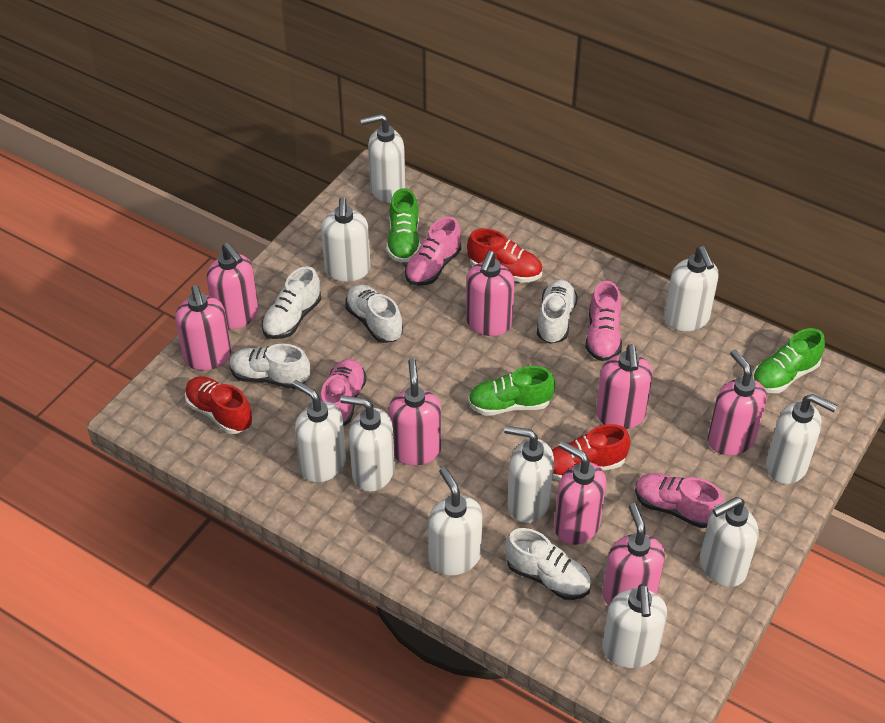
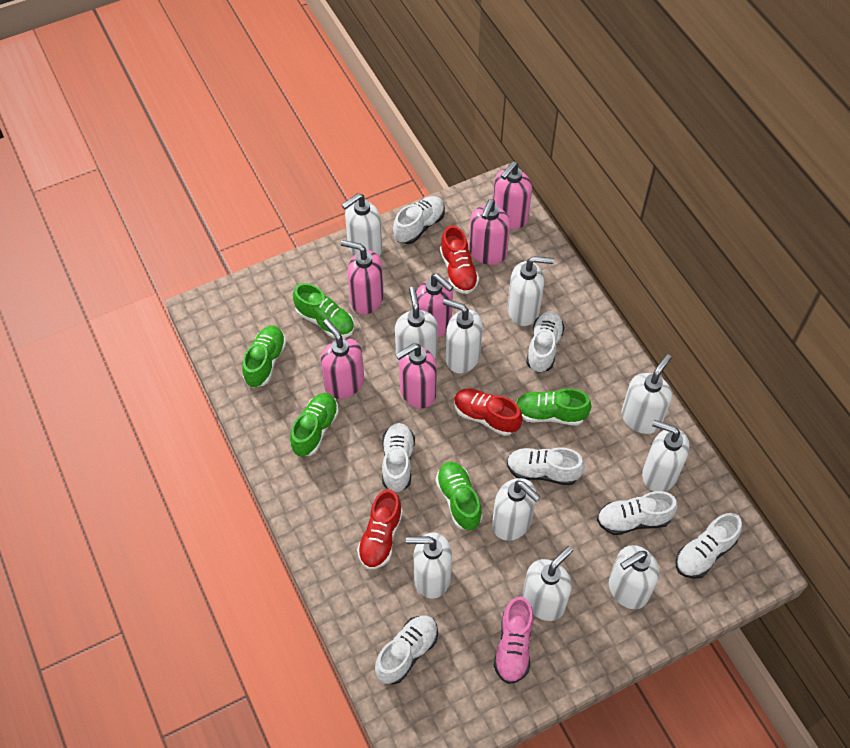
green shoe: [386,188,421,263] [468,366,555,416] [752,328,825,393] = 3 -> [242,326,286,387] [290,393,339,456] [293,283,354,338] [436,462,483,530] [516,389,592,426] = 5
pink shoe: [320,359,367,426] [405,217,461,286] [586,281,622,361] [635,473,724,528] = 4 -> [494,597,534,684] = 1
pink soap dispenser: [175,285,232,370] [207,243,258,330] [389,358,441,465] [466,251,515,336] [554,441,606,545] [596,344,653,429] [603,503,665,606] [708,349,767,455] = 8 -> [321,319,364,399] [341,240,384,314] [395,343,437,409] [416,274,453,338] [469,199,510,265] [493,161,532,229] = 6
white shoe: [229,344,310,389] [261,266,321,339] [345,284,403,343] [505,528,591,600] [537,280,578,344] = 5 -> [375,616,438,684] [382,423,415,492] [393,196,445,244] [507,447,585,486] [526,311,565,373] [597,491,677,535] [676,513,742,579] = 7

